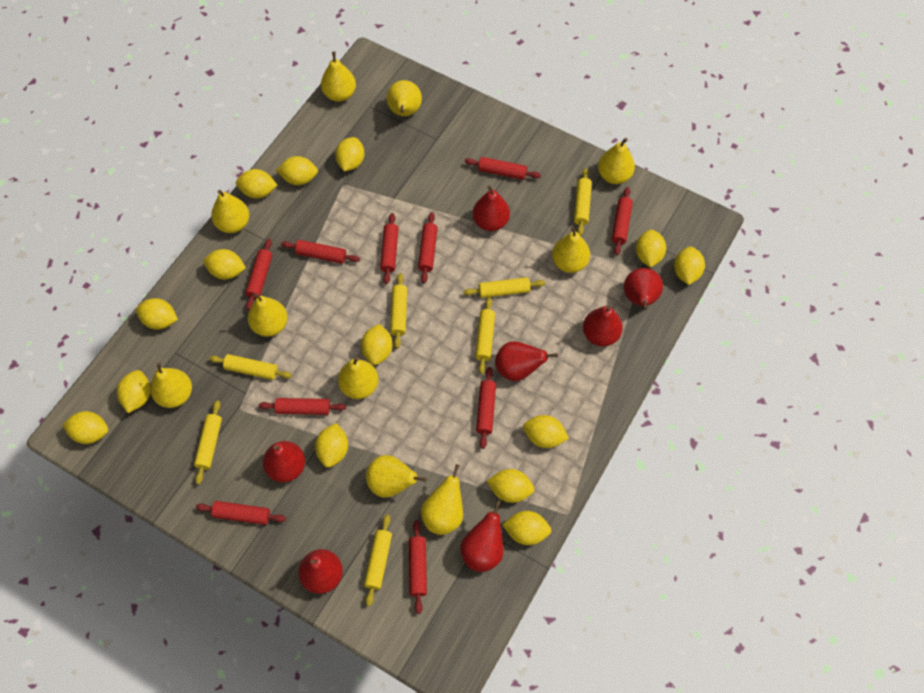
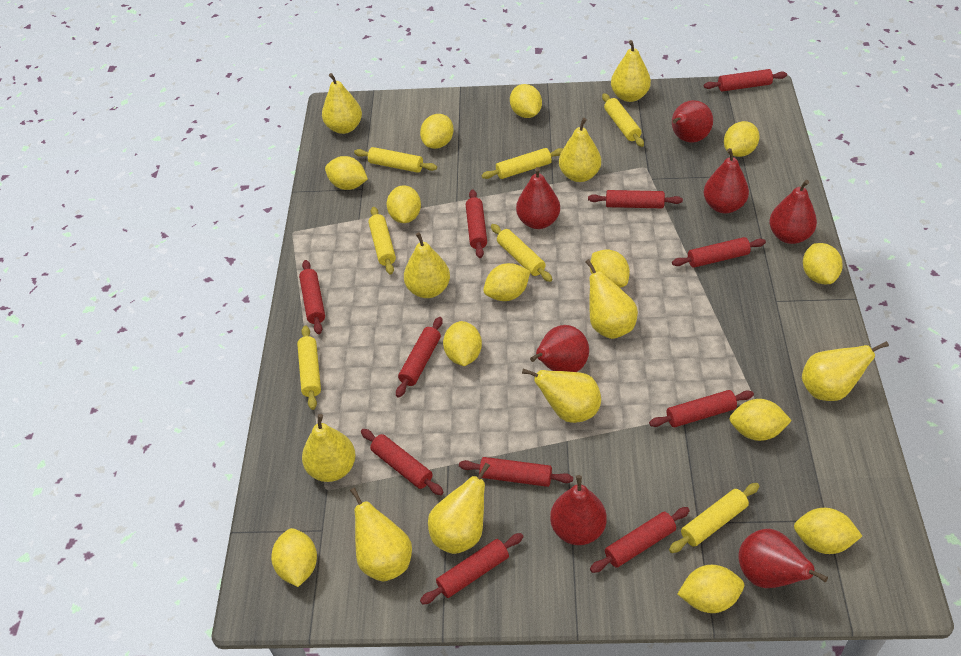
red rolling pin: [196,501,286,525] [245,239,272,311] [259,398,346,415] [281,240,360,264] [380,213,399,284] [409,520,427,614] [418,212,438,283] [465,157,541,180] [476,367,496,449] [612,187,633,255] = 10 -> [299,260,325,334] [361,429,444,495] [396,317,443,398] [420,533,524,605] [459,457,573,487] [466,190,487,258] [588,190,683,208] [590,507,690,573] [649,390,754,427] [672,237,766,268] [704,69,787,91] = 11
yellow lemon: [62,411,108,444] [117,370,150,413] [136,298,178,329] [204,249,246,279] [236,169,277,198] [276,156,318,185] [315,423,348,468] [335,137,365,171] [361,324,393,365] [487,469,534,503] [502,511,551,545] [523,415,569,448] [636,230,666,267] [674,247,705,285] = 14 -> [271,528,317,587] [325,156,368,190] [387,186,421,223] [420,114,454,149] [443,321,482,366] [483,263,530,301] [510,84,542,118] [590,249,630,288] [678,565,744,613] [724,121,760,157] [730,399,792,441] [794,508,862,554] [803,243,843,284] = 13

